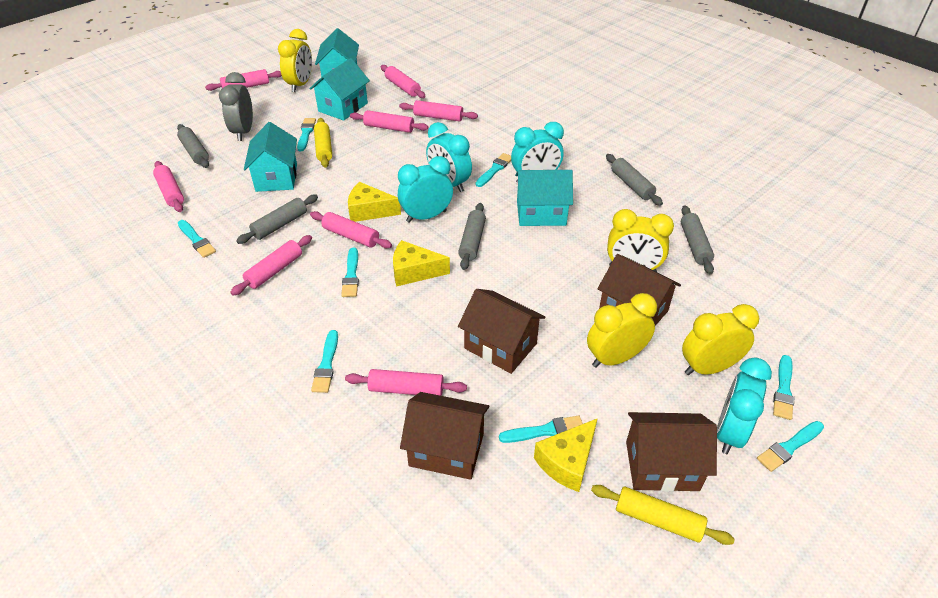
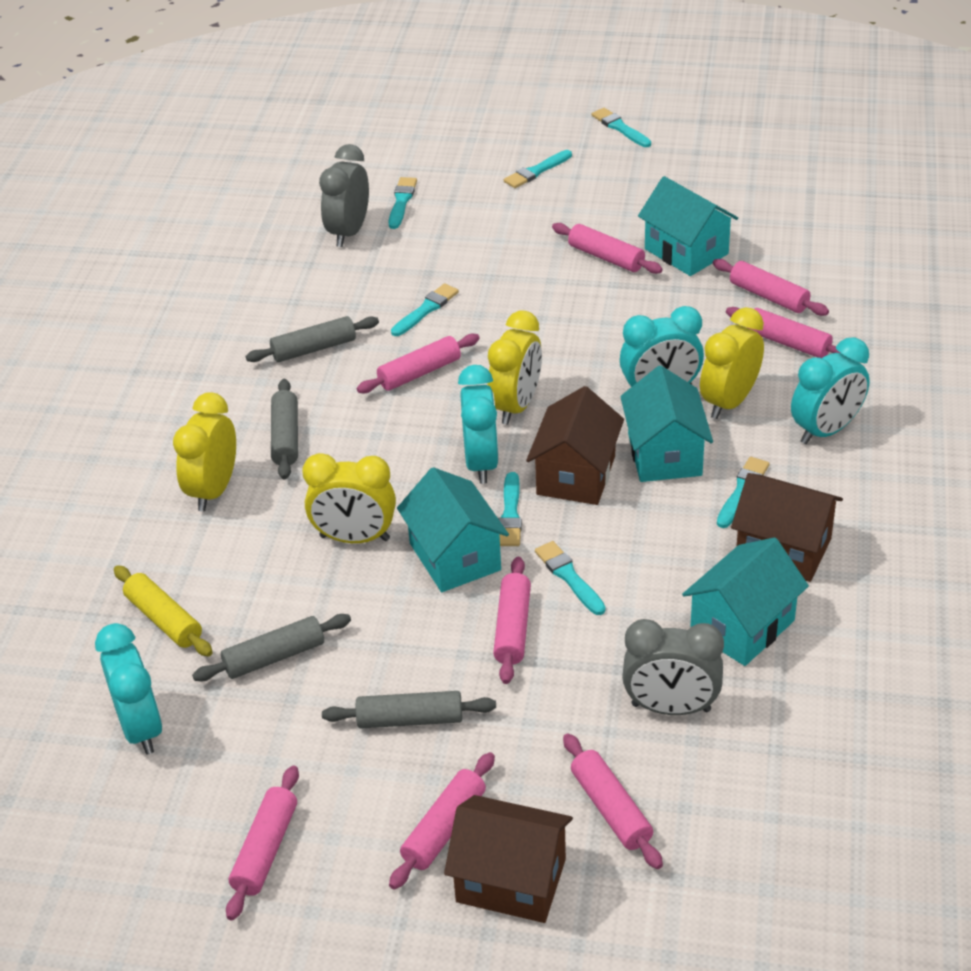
brown house: [400,392,489,480] [458,289,545,374] [597,254,681,326] [626,412,717,492] = 4 -> [444,795,573,923] [526,386,624,505] [731,473,843,582] = 3
grey clock: [219,72,253,141] = 1 -> [319,144,369,247] [622,619,724,715] = 2
grey rolling pin: [177,124,209,168] [236,195,318,244] [458,203,486,270] [606,154,663,206] [681,206,714,274] = 5 -> [192,614,351,681] [246,316,379,362] [271,379,298,480] [322,691,496,729] = 4
turquoise brush: [178,220,216,258] [297,118,316,151] [311,330,338,393] [341,247,359,297] [476,153,511,187] [499,415,583,443] [757,421,824,472] [773,355,794,420] = 8 -> [388,177,417,229] [391,283,459,336] [498,472,522,546] [504,150,572,188] [535,541,606,615] [592,108,651,147] [717,457,770,528] = 7
yellow cheese: [348,182,401,222] [393,240,450,287] [534,418,598,492] = 3 -> none = 0
yellow rolling pin: [314,118,332,168] [591,485,735,545] = 2 -> [114,565,213,656] = 1

